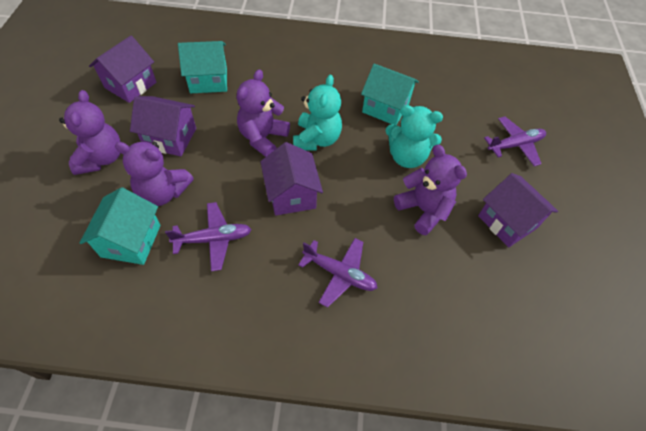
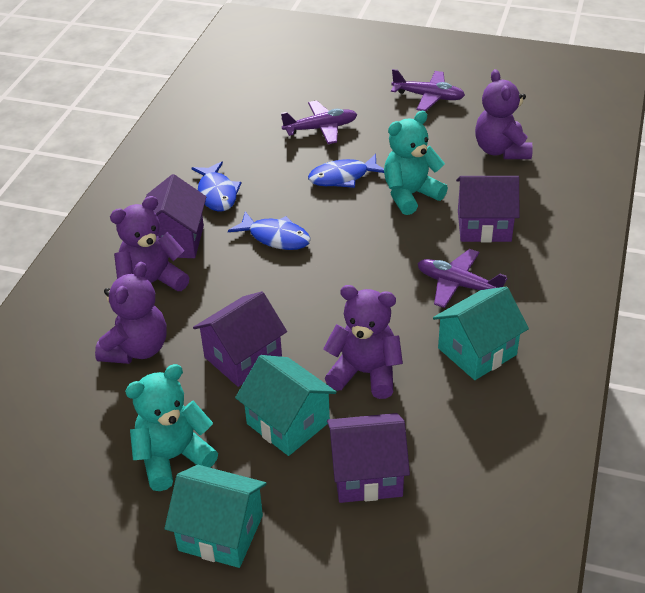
blue fish: none = 0 -> [192,161,241,212] [228,211,311,250] [308,154,384,188] = 3

